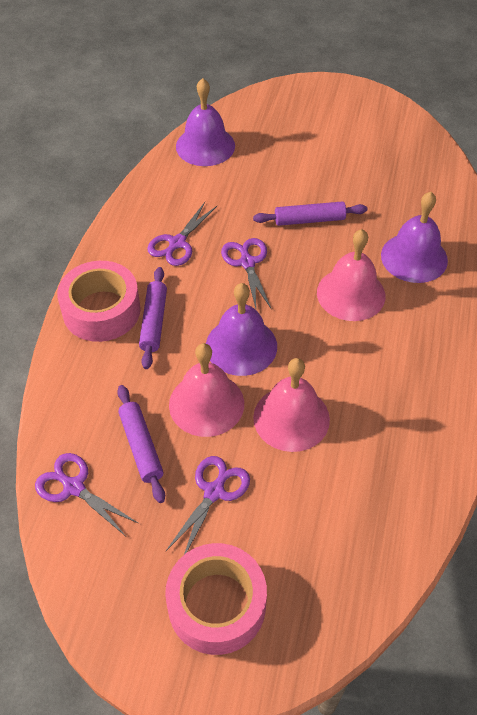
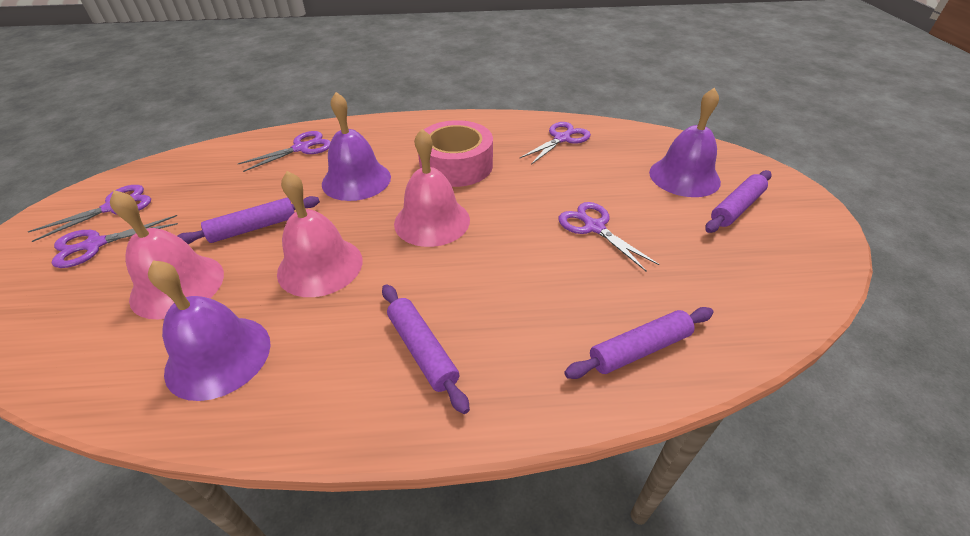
pink tape: [57,261,141,342] [165,543,267,655] = 2 -> [418,120,493,187] = 1
purple rolling pin: [117,385,165,503] [139,267,167,369] [253,201,367,226] = 3 -> [177,196,320,244] [382,284,470,414] [564,307,714,379] [705,170,772,233] = 4
purple scissors: [35,453,138,535] [147,202,217,266] [166,456,250,555] [221,238,271,309] = 4 -> [27,185,151,242] [52,215,178,268] [237,131,331,172] [519,122,591,165] [559,202,659,271] = 5

